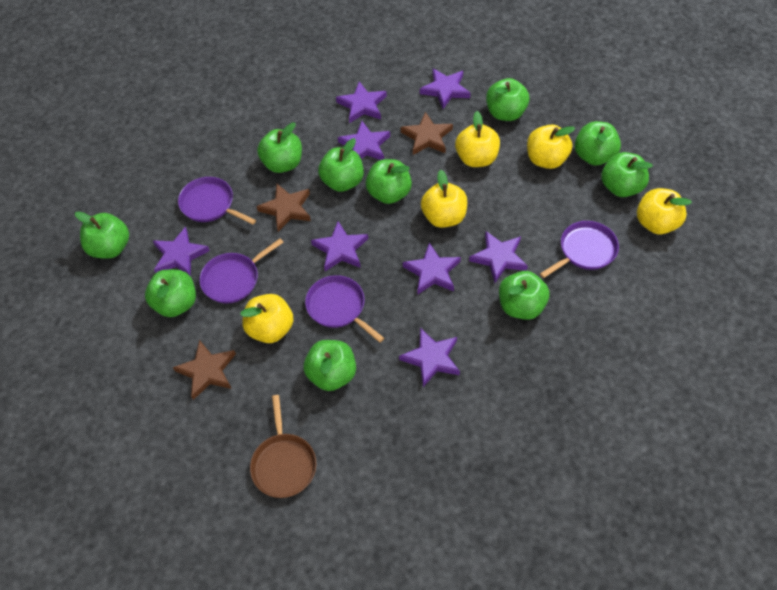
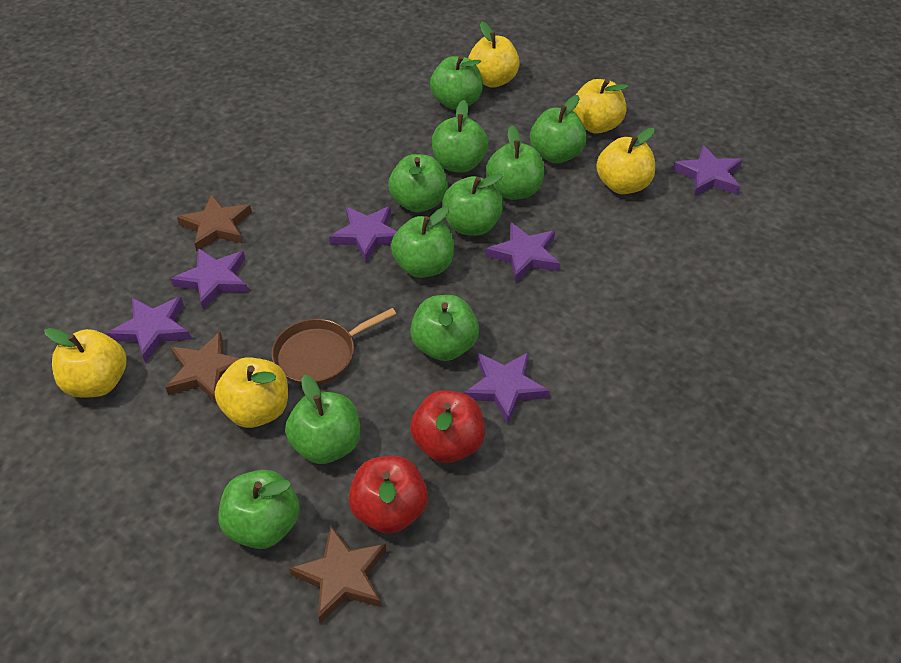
purple pan: [178,177,256,225] [199,239,284,304] [305,275,384,343] [540,221,619,278] = 4 -> none = 0
purple star: [153,227,210,277] [311,221,368,271] [336,82,387,123] [338,121,390,160] [399,328,460,387] [403,242,461,295] [420,68,471,109] [469,231,528,283] = 8 -> [107,297,191,363] [171,248,249,310] [329,206,397,262] [464,352,549,424] [486,222,560,282] [673,145,743,196] = 6
red apple: none = 0 -> [348,456,428,534] [410,390,485,463] = 2

